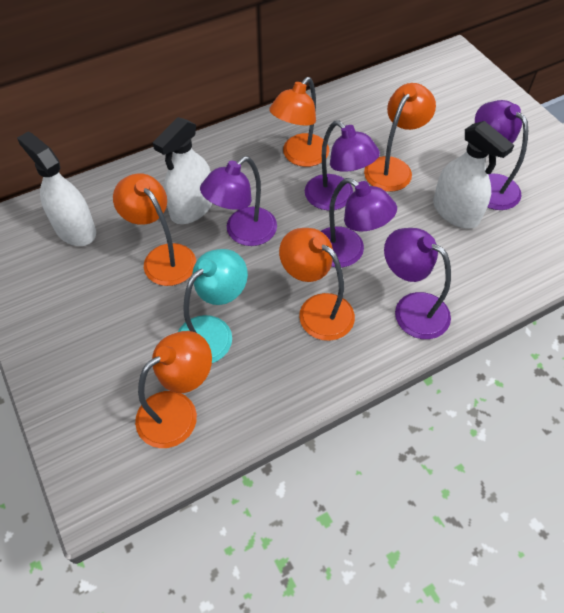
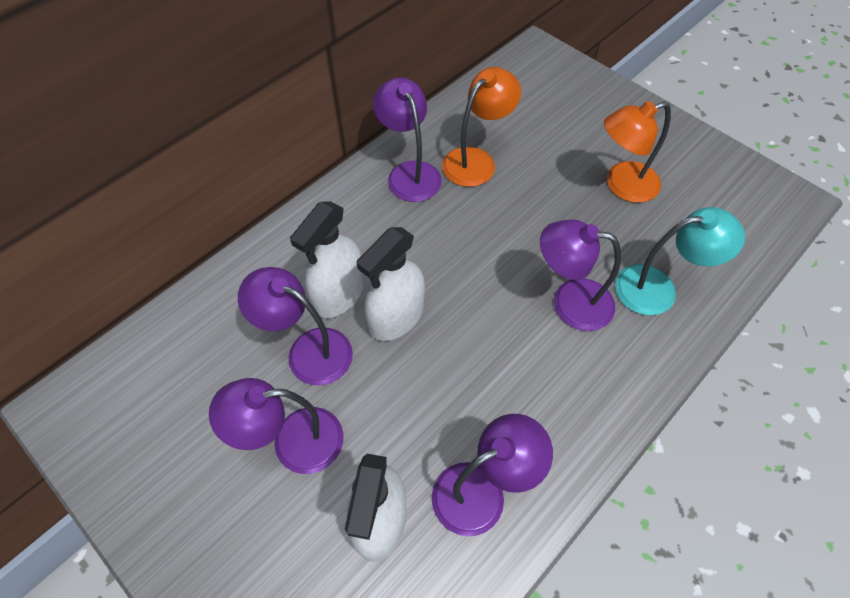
orange lamp: [113,173,196,286] [135,331,212,448] [269,77,329,167] [279,228,355,341] [364,83,436,192] = 5 -> [442,67,521,187] [604,101,671,203] = 2

